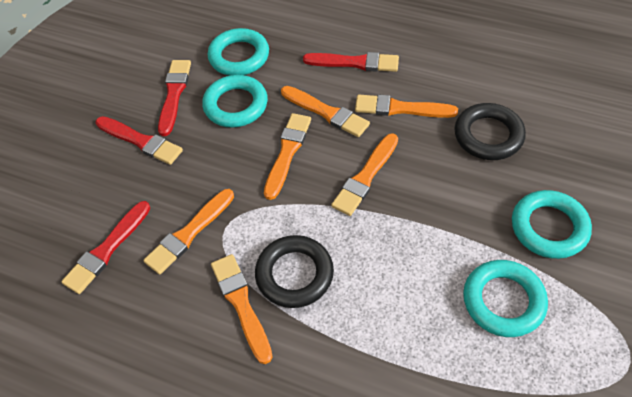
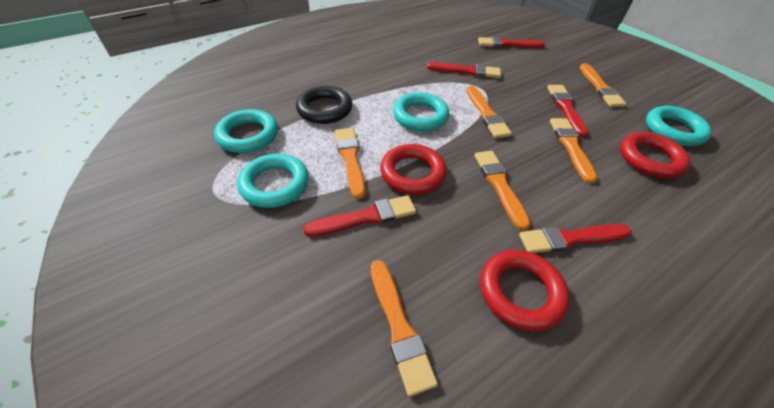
black ring: [255,235,334,308] [454,103,526,160] = 2 -> [296,86,353,124] = 1
red brush: [61,201,150,294] [96,116,183,165] [158,60,191,136] [303,52,399,72] = 4 -> [303,195,416,237] [427,62,501,78] [478,37,545,48] [519,224,632,253] [547,85,588,137] = 5
red ring: none = 0 -> [380,144,447,195] [480,250,570,331] [620,132,691,178] = 3

